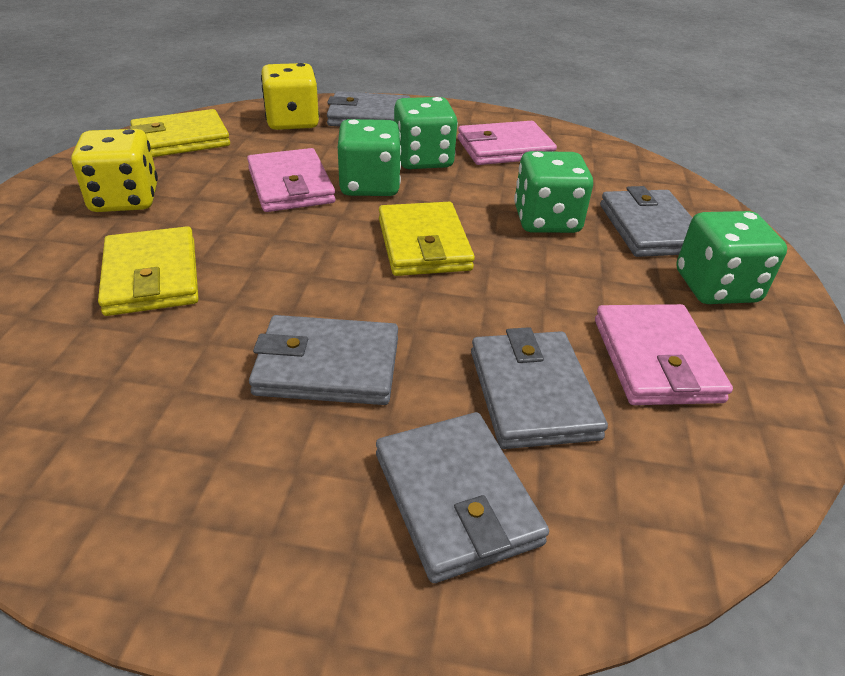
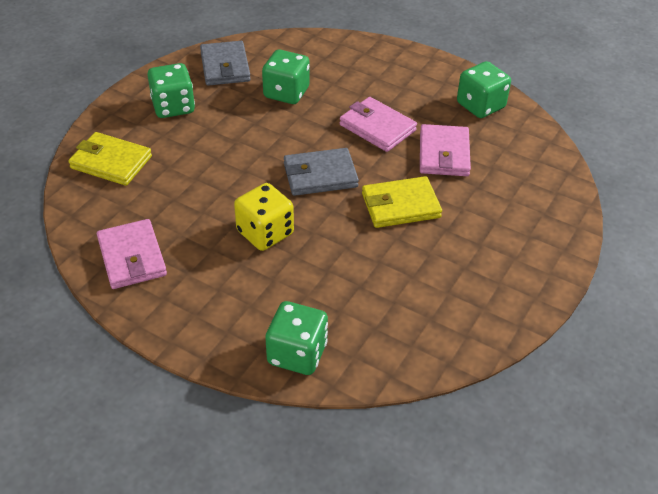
grey wallet: [249,315,398,405] [327,91,410,126] [376,412,549,583] [471,327,608,449] [600,186,692,257] = 5 -> [200,41,251,86] [284,148,359,196] = 2
yellow dice: [71,129,158,212] [261,63,319,130] = 2 -> [234,183,294,251] = 1
yellow wallet: [98,226,199,316] [130,109,230,157] [379,202,475,276] = 3 -> [68,132,152,186] [362,176,442,228] = 2

